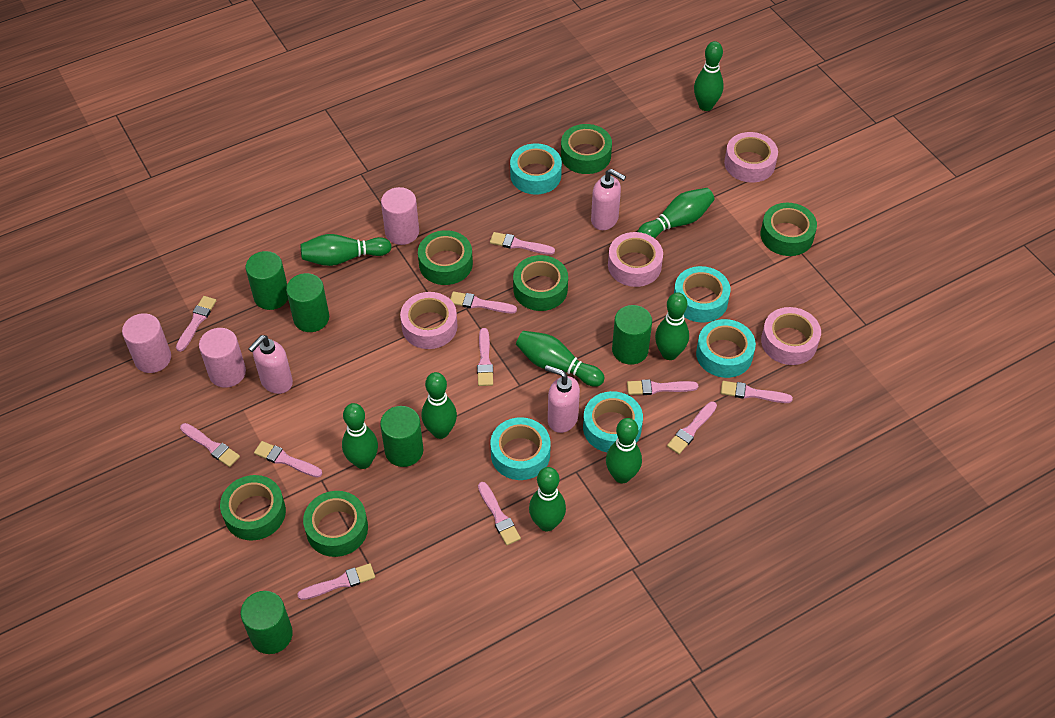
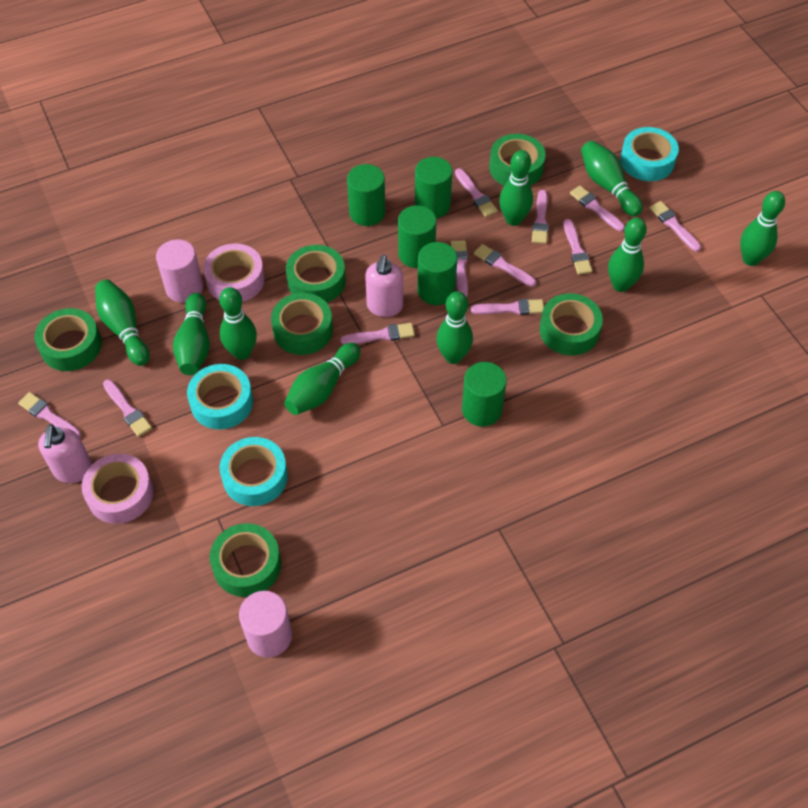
pink cylinder: [122,313,171,373] [199,328,246,388] [381,187,419,245] = 3 -> [156,239,203,303] [239,591,292,658] = 2
pink soap dispenser: [248,335,293,394] [545,365,580,433] [591,169,626,230] = 3 -> [38,424,92,483] [365,255,403,317] = 2
pink tape: [400,292,457,349] [608,232,663,287] [724,132,778,183] [761,307,821,365] = 4 -> [82,454,154,524] [203,243,265,302] = 2
turquoise tape: [490,417,551,480] [510,143,562,195] [583,391,643,452] [674,266,730,323] [696,319,756,378] = 5 -> [187,364,253,430] [220,437,288,506] [620,127,679,181] = 3

